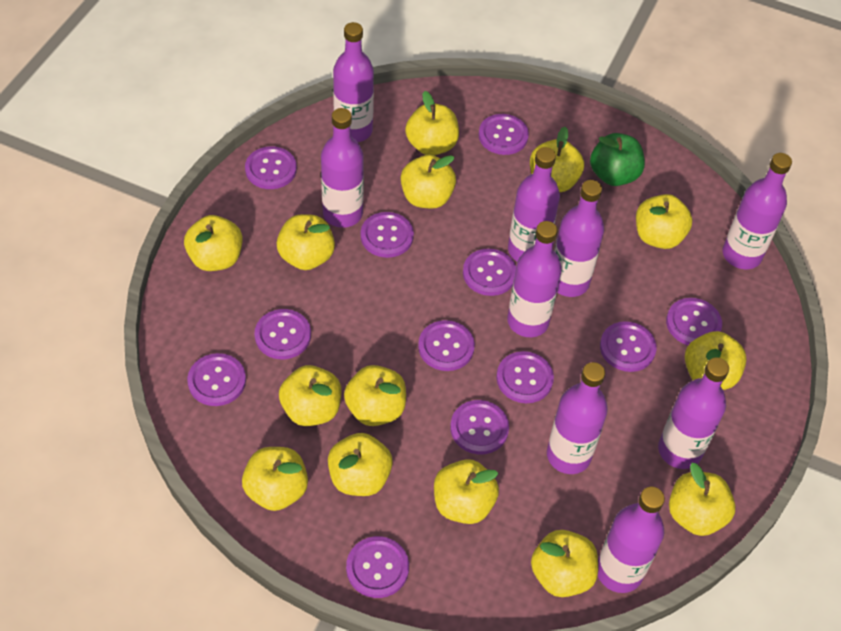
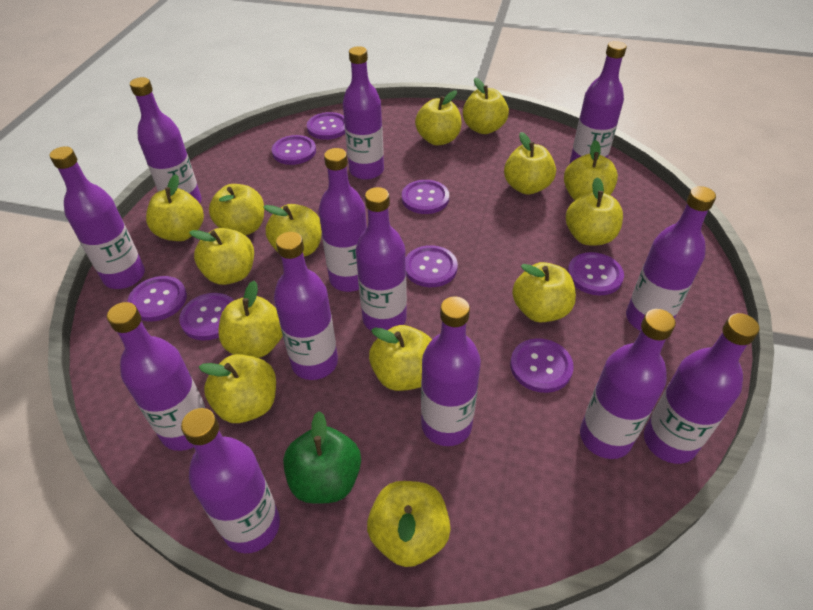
purple bottle: [321,108,364,228] [333,22,374,142] [507,221,562,337] [508,147,560,262] [547,362,608,474] [554,180,604,297] [598,487,665,593] [658,357,729,469] [722,153,792,269] = 9 -> [50,146,145,289] [107,302,206,451] [130,77,202,203] [181,408,280,553] [274,232,338,380] [319,148,367,292] [343,46,384,180] [355,187,407,331] [421,297,481,446] [570,41,627,163] [580,309,676,459] [626,186,716,331] [644,313,760,464] = 13
purple button: [187,353,246,406] [245,146,297,189] [254,309,311,359] [346,536,409,598] [361,212,414,258] [418,320,475,371] [450,400,509,454] [463,249,516,296] [479,114,529,155] [496,351,554,403] [600,321,656,372] [666,298,722,345] = 12 -> [128,276,187,321] [179,293,234,341] [272,135,316,165] [307,112,345,140] [402,180,449,214] [406,245,458,287] [510,338,574,393] [567,252,624,295] = 8

